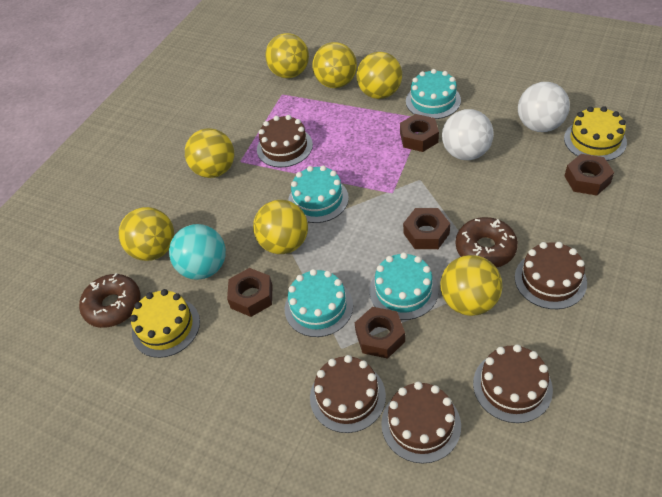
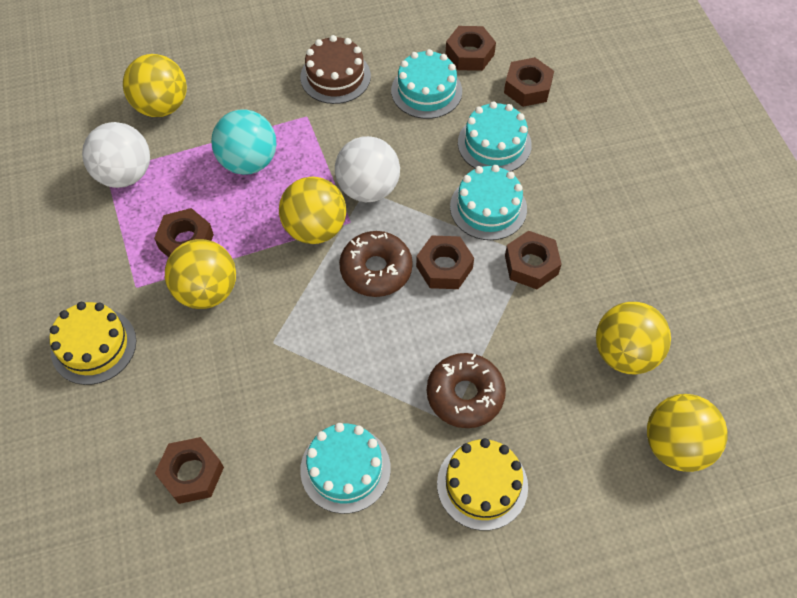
brown cake: [257,115,313,167] [310,355,386,433] [381,382,461,463] [473,344,553,423] [515,242,587,309] = 5 -> [300,35,371,104] = 1
brown nut: [227,268,272,317] [355,307,405,359] [400,114,439,152] [403,208,450,249] [565,154,614,196] = 5 -> [154,208,214,257] [155,437,224,504] [416,236,474,289] [445,26,496,71] [504,57,554,107] [505,231,562,289] = 6
yellow ball: [118,207,174,261] [185,128,234,178] [253,200,308,254] [265,33,309,78] [312,42,357,88] [357,52,402,99] [440,255,502,316] = 7 -> [123,54,187,117] [165,239,236,309] [279,177,346,244] [596,302,671,374] [647,394,728,472] = 5

